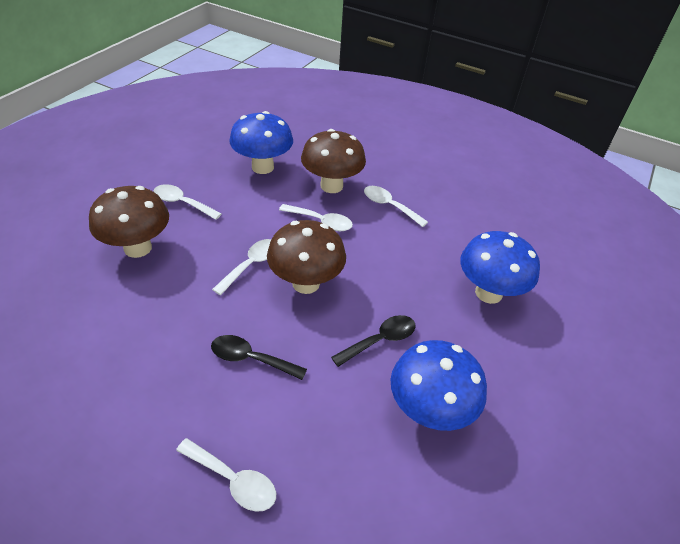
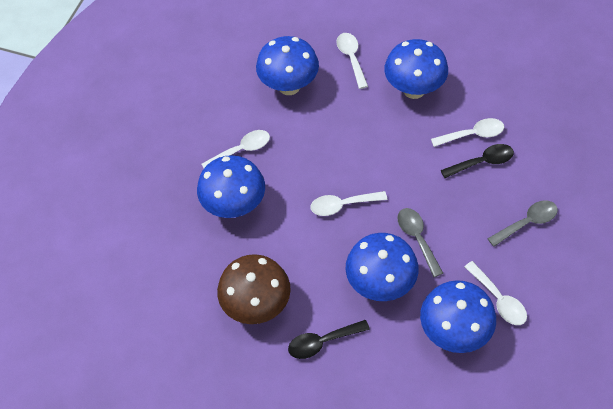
blue mushroom: [229,111,293,174] [391,340,487,431] [460,231,540,304] = 3 -> [197,155,265,218] [256,36,319,95] [346,233,419,301] [384,39,448,99] [420,280,496,353] = 5
brown mushroom: [89,186,169,258] [267,220,346,294] [301,129,366,193] = 3 -> [217,254,291,324] = 1
grey spoon: none = 0 -> [397,208,443,277] [487,200,558,247] = 2

